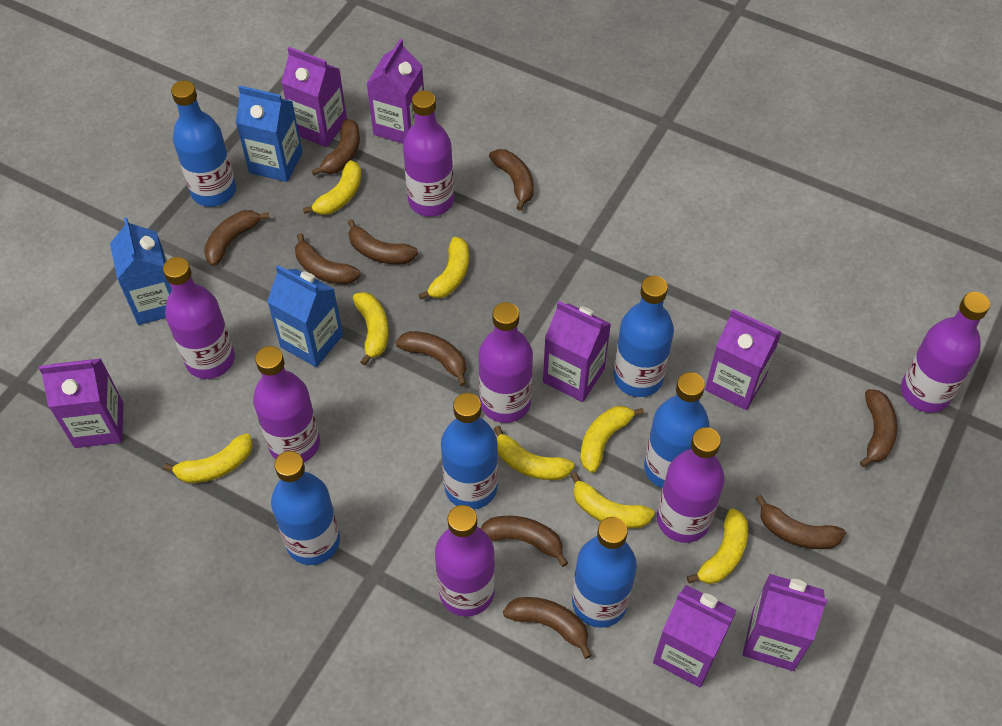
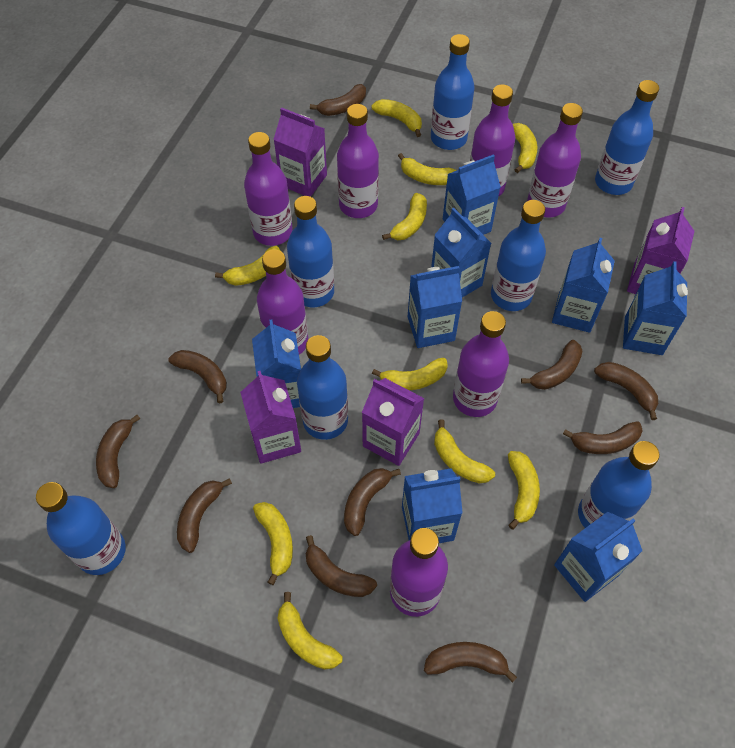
blue bottle: [171,80,236,207] [271,451,340,565] [441,393,498,510] [572,517,637,628] [614,276,674,397] [644,372,709,488] = 6 -> [36,482,126,575] [287,196,334,307] [297,335,348,440] [431,34,475,150] [491,200,546,311] [578,441,660,528] [595,80,659,195] = 7
blue carton: [110,217,172,325] [236,85,303,182] [267,265,343,367] = 3 -> [252,319,301,408] [402,468,463,543] [408,266,462,348] [431,208,491,298] [443,154,501,235] [552,238,615,333] [554,512,642,602] [623,261,688,355] = 8
purple carton: [39,358,123,448] [281,47,347,147] [366,39,424,144] [543,301,611,402] [653,585,737,687] [705,309,782,410] [743,574,828,671] = 7 -> [240,371,301,464] [273,107,327,197] [362,378,424,466] [627,207,694,294] = 4
yellow banana: [163,433,253,483] [303,160,362,215] [353,292,389,366] [418,237,469,300] [494,426,574,480] [570,472,655,529] [580,406,644,473] [687,508,748,584] = 8 -> [215,246,280,286] [253,502,293,585] [278,592,342,670] [371,99,422,137] [372,357,448,390] [382,193,427,240] [398,153,457,185] [434,419,495,484] [508,451,540,530] [513,123,537,173] = 10

